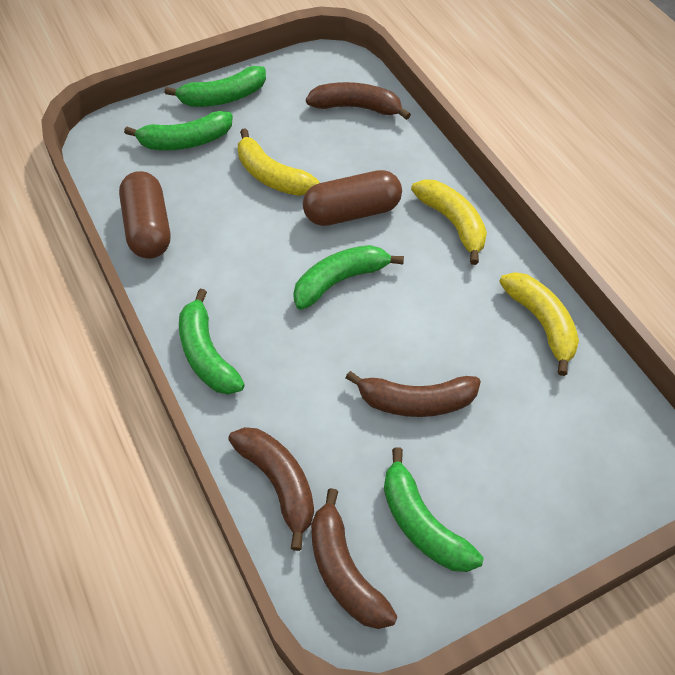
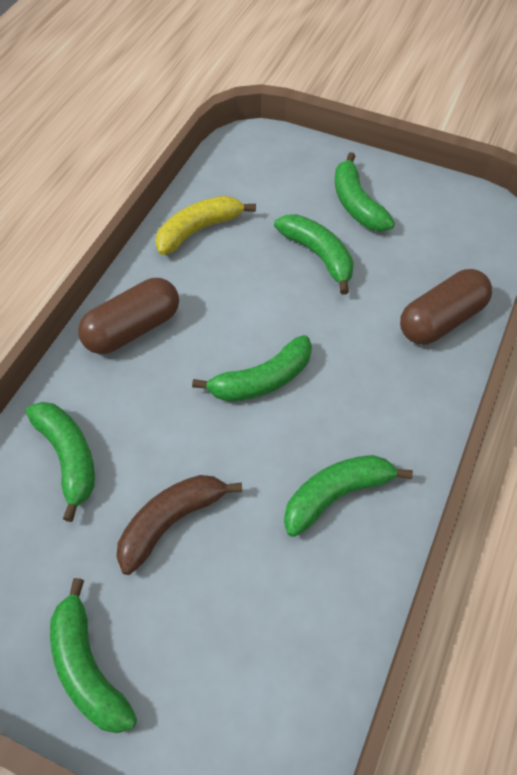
brown banana: [228,427,314,551] [306,82,411,120] [311,488,398,629] [346,371,481,417] = 4 -> [117,475,242,575] = 1
green banana: [124,111,233,150] [165,66,266,107] [179,289,245,394] [293,245,404,310] [384,447,484,572] = 5 -> [26,402,95,522] [50,578,137,733] [192,335,312,402] [274,214,354,295] [284,455,413,537] [335,152,395,231] = 6
yellow banana: [238,128,319,196] [411,179,487,265] [499,272,579,376] = 3 -> [155,196,256,255] = 1

